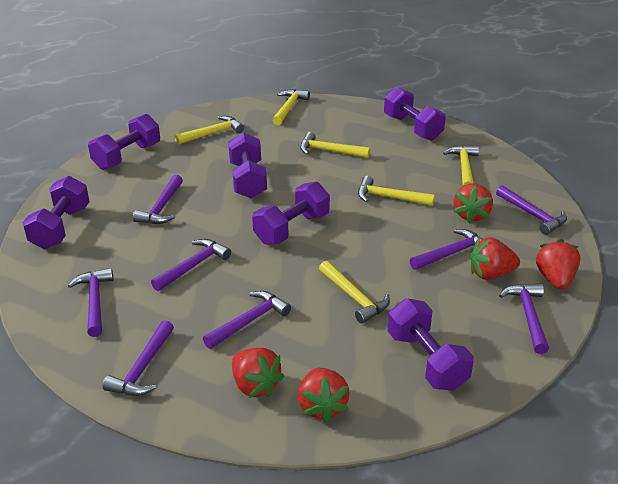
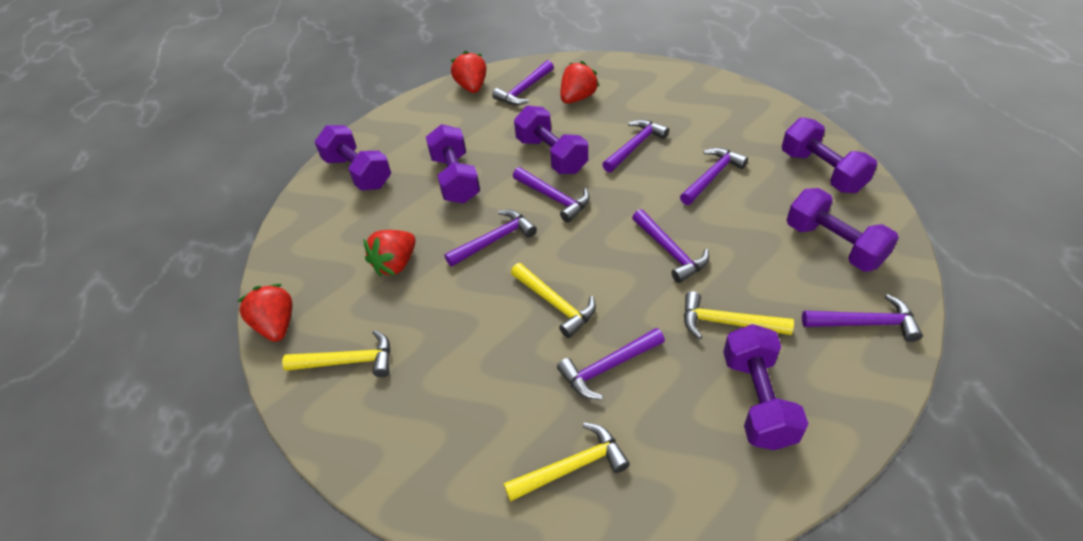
red strawberry: [232,348,285,398] [298,368,350,423] [453,184,493,224] [470,237,520,280] [536,239,581,290] = 5 -> [237,284,293,342] [364,230,416,276] [451,51,486,93] [560,61,600,104] = 4
yellow hammer: [175,116,244,145] [272,89,310,125] [300,132,370,158] [319,261,390,324] [358,176,435,206] [443,145,479,186] = 6 -> [282,330,391,377] [504,423,630,502] [511,263,596,338] [684,291,794,339] = 4

